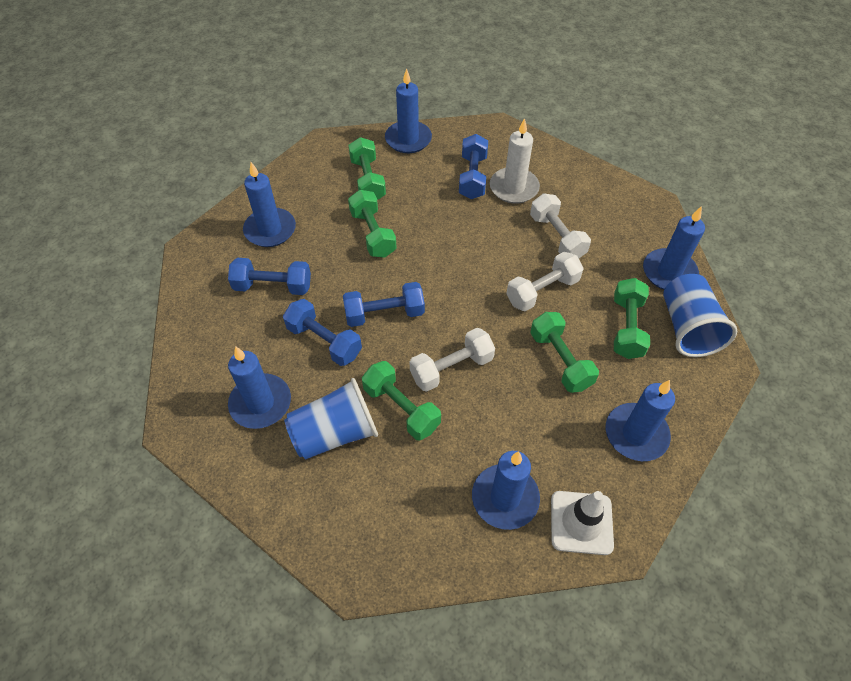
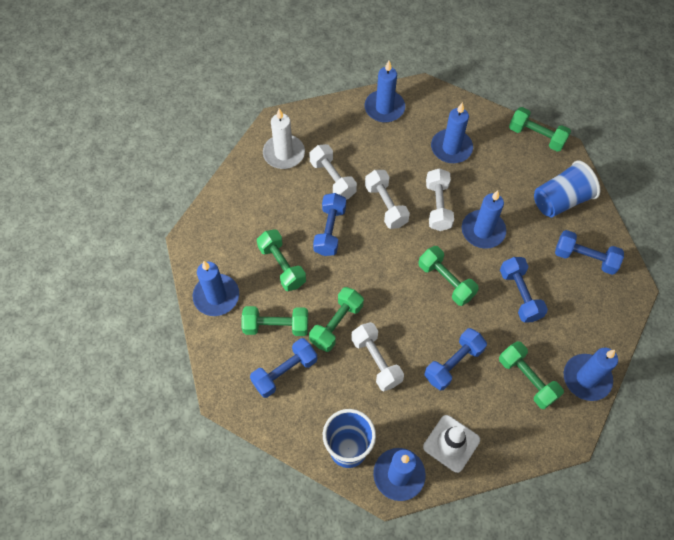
blue dumbbell: [228,258,311,295] [283,299,362,366] [343,282,425,327] [459,134,488,199] = 4 -> [250,338,317,398] [313,193,346,256] [424,328,487,390] [500,257,548,323] [555,230,624,275] = 5
green dumbbell: [348,137,386,200] [348,190,397,258] [362,361,441,441] [530,312,599,393] [614,278,650,359] = 5 -> [241,306,308,336] [257,229,306,291] [309,287,364,352] [418,246,479,306] [499,341,564,409] [509,107,571,152] = 6
white dumbbell: [410,328,495,392] [506,252,584,312] [530,193,591,258] = 3 -> [309,144,357,200] [351,322,404,391] [365,170,410,229] [426,168,454,231] = 4

